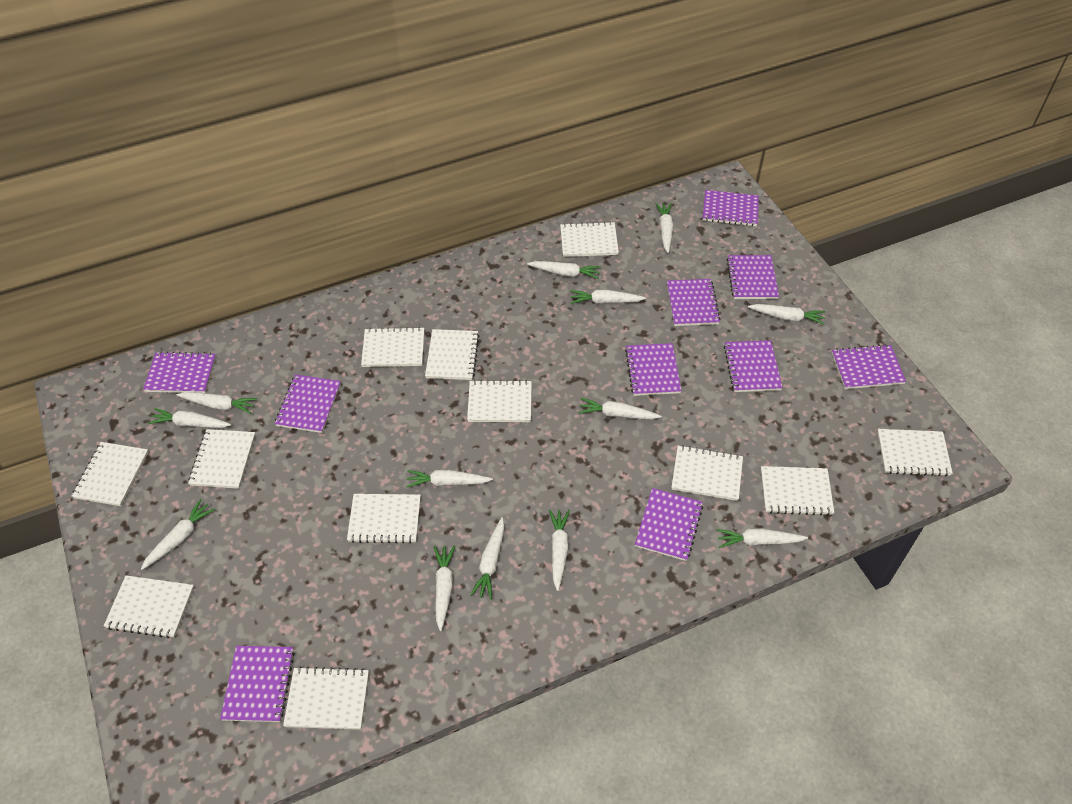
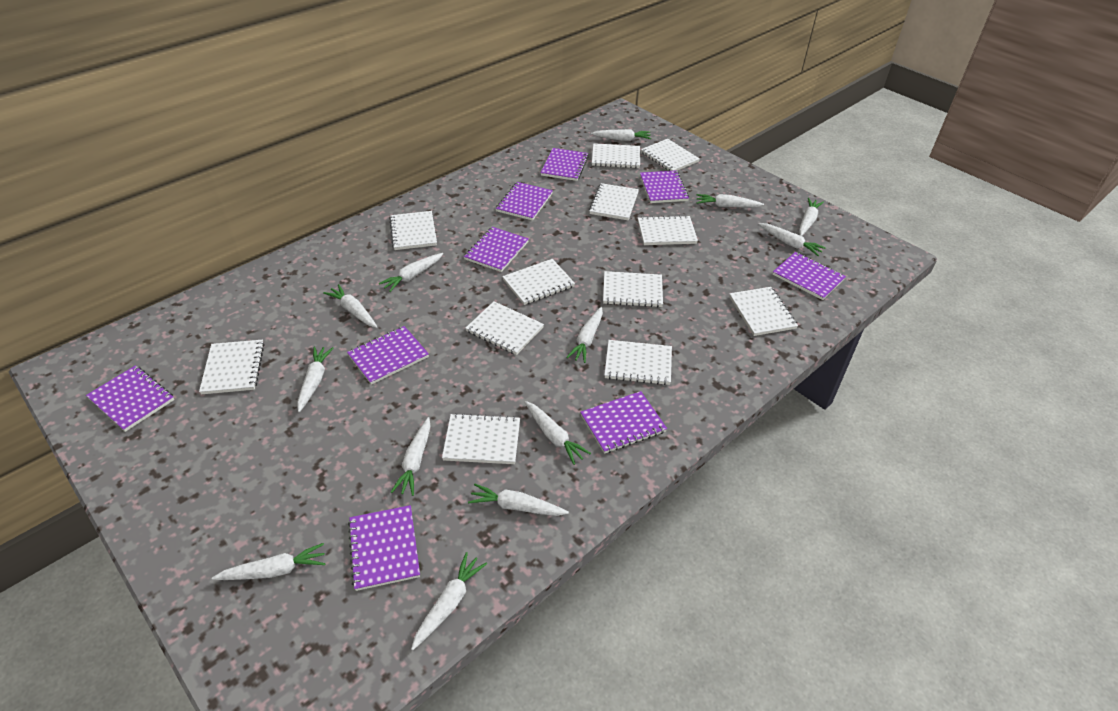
purple notebook: [143,351,216,393] [220,646,295,722] [275,374,341,433] [625,343,682,396] [635,488,703,561] [667,279,720,326] [703,190,759,226] [724,340,783,392] [726,255,779,299] [832,344,906,389] = 10 -> [86,365,174,432] [347,326,429,385] [348,505,420,591] [464,227,529,272] [496,182,553,221] [541,148,589,181] [580,391,667,454] [640,170,689,203] [773,252,846,300] = 9

